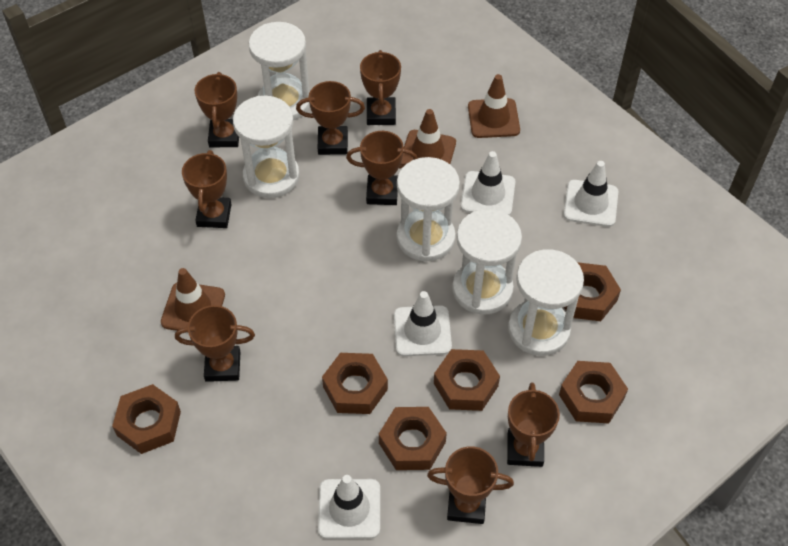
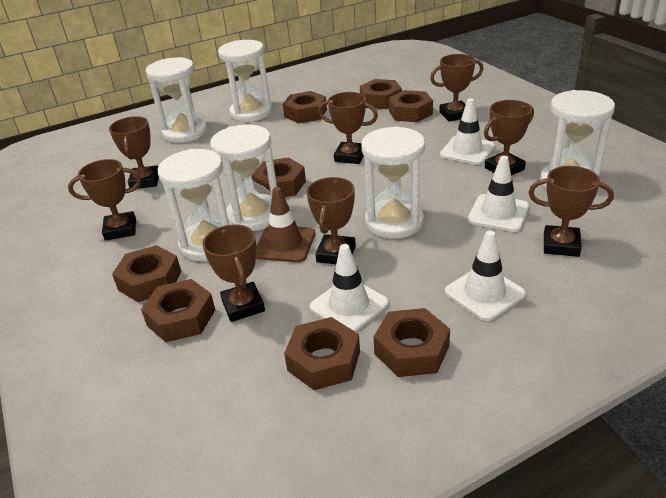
brown nut: [112,384,181,454] [322,353,388,414] [379,407,447,470] [434,349,500,411] [559,361,628,423] [564,262,621,321] = 6 -> [112,245,181,302] [141,279,215,342] [252,157,306,197] [283,91,327,123] [284,317,360,390] [360,79,402,109] [374,308,450,377] [388,90,433,122] = 8
brown traffic cone: [161,268,225,331] [401,109,456,164] [468,74,520,138] = 3 -> [256,187,315,262] = 1
white hourglass: [233,96,300,198] [249,22,310,120] [397,157,460,262] [452,209,522,315] [508,249,584,356] = 5 -> [146,57,207,143] [158,149,232,261] [210,125,277,231] [218,40,273,122] [361,126,425,239] [540,90,615,189] = 6

